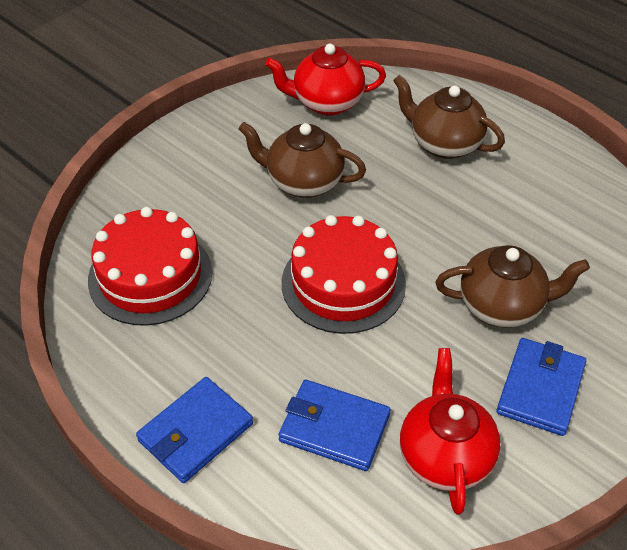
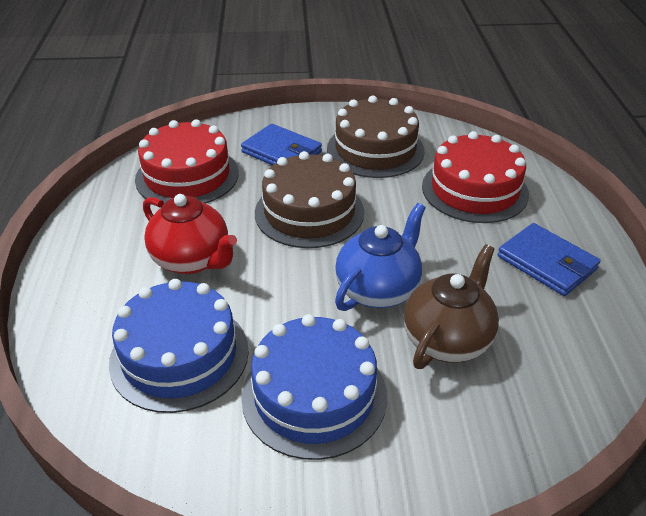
blue cake: none = 0 -> [109,279,249,413] [241,314,387,460] = 2
blue teapot: none = 0 -> [335,203,426,311] = 1
blue wallet: [136,377,253,483] [279,380,390,471] [496,338,586,436] = 3 -> [241,124,322,165] [497,223,601,296] = 2
brown cake: none = 0 -> [255,151,364,248] [327,95,425,178] = 2
brown teapot: [238,122,366,198] [393,75,505,159] [435,245,590,328] = 3 -> [404,244,499,369] = 1
red teapot: [265,44,386,115] [400,348,500,515] = 2 -> [143,194,237,274] = 1

